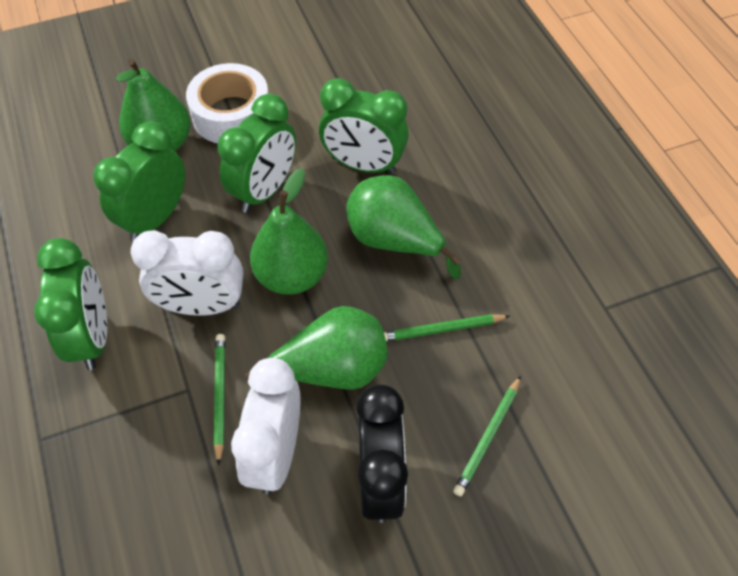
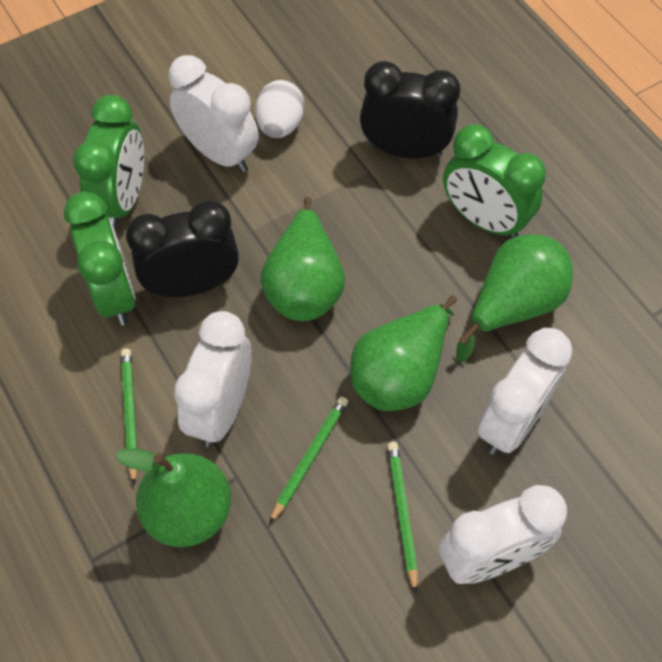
black clock: [356,385,408,523] = 1 -> [126,200,239,297] [360,61,460,158] = 2
green clock: [34,238,107,370] [93,121,185,241] [218,94,296,213] [319,78,409,174] = 4 -> [64,191,136,326] [73,95,144,229] [443,124,546,239] = 3
white clock: [131,230,244,316] [231,358,301,494] = 2 -> [168,55,259,172] [174,311,252,447] [439,485,567,584] [478,328,572,455] = 4
white egg: none = 0 -> [255,80,304,138] = 1
white tape: [186,63,269,143] = 1 -> none = 0

